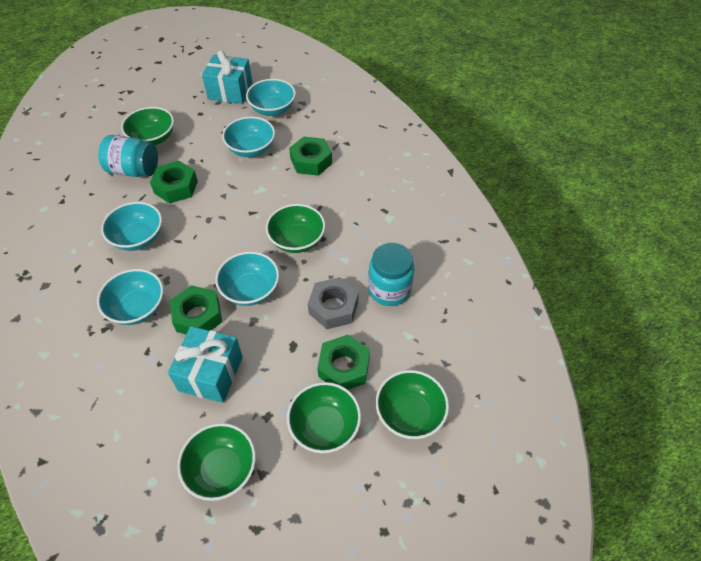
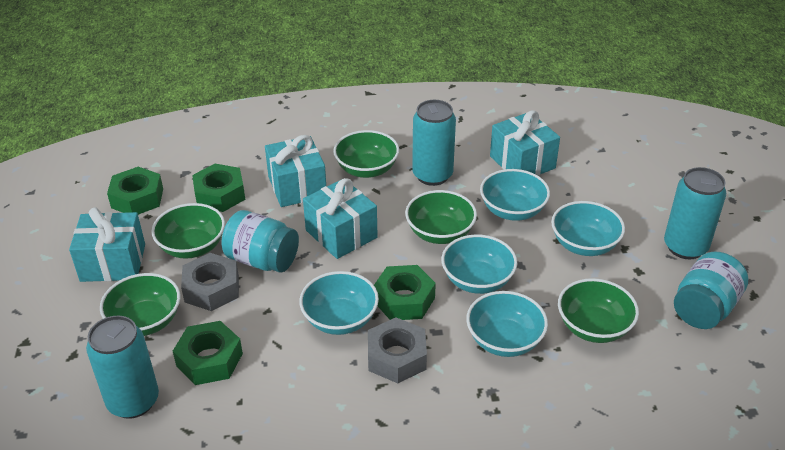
grey nut: [308,277,359,329] = 1 -> [181,253,239,311] [368,317,427,383] = 2
turquoise can: none = 0 -> [86,316,159,419] [412,100,456,186] [664,167,726,259] = 3
turquoise gift: [168,326,243,403] [202,50,252,104] = 2 -> [69,207,145,282] [265,135,326,207] [303,178,378,259] [490,110,560,176] = 4

